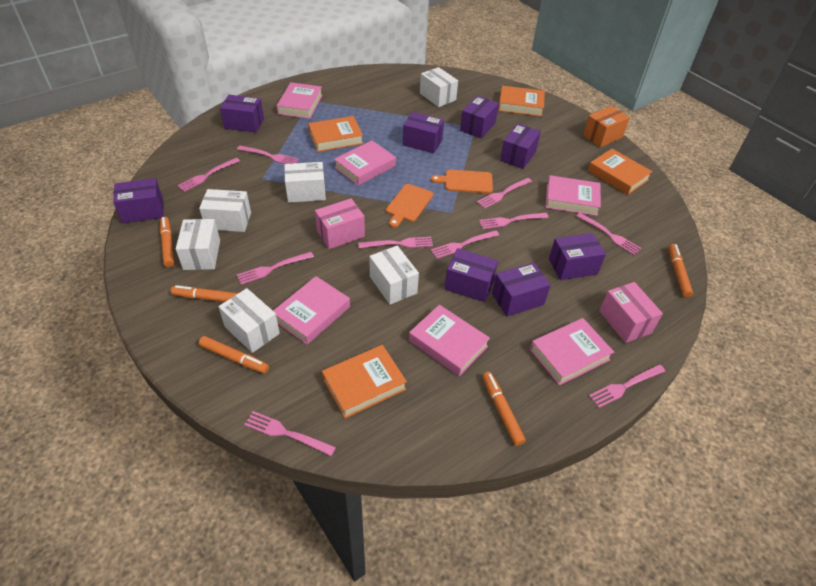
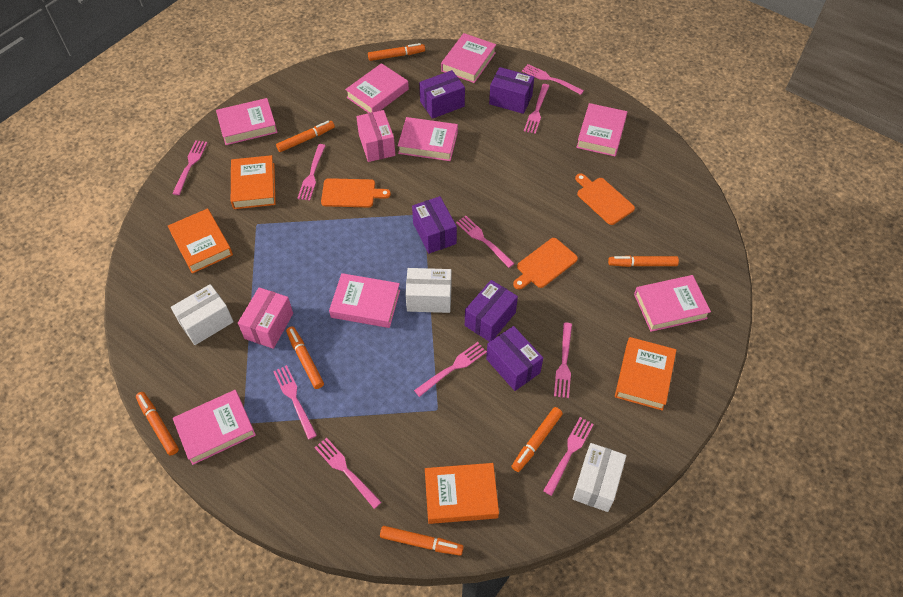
orange box: [583,106,630,147] = 1 -> none = 0
orange cutting board: [386,184,433,228] [431,170,493,193] = 2 -> [321,178,391,207] [513,238,578,289] [575,173,635,225] = 3
orange marker: [160,217,174,267] [171,285,238,302] [199,336,269,374] [482,372,526,446] [668,244,693,297] = 5 -> [136,392,179,456] [276,121,335,152] [286,326,324,389] [368,43,425,61] [380,526,464,556] [511,407,563,472] [608,256,679,267] = 7
pink book: [273,276,350,345] [276,82,322,119] [334,141,396,186] [409,305,490,376] [530,318,614,385] [545,175,601,216] = 6 -> [172,390,256,465] [216,98,278,145] [329,273,400,328] [345,63,409,113] [398,117,458,161] [441,33,496,83] [576,103,627,156] [634,275,711,332] = 8
purple box: [113,178,164,223] [220,95,264,133] [403,112,444,154] [445,248,498,302] [460,96,499,138] [492,263,551,317] [500,124,541,169] [549,233,606,280] = 8 -> [412,196,457,254] [419,70,465,119] [465,280,518,342] [486,326,543,391] [489,67,534,114] = 5
white box: [176,219,220,270] [199,189,251,232] [218,288,280,353] [284,162,326,203] [369,246,419,305] [420,67,458,107] = 6 -> [171,284,234,345] [405,268,451,313] [573,443,626,512] = 3

